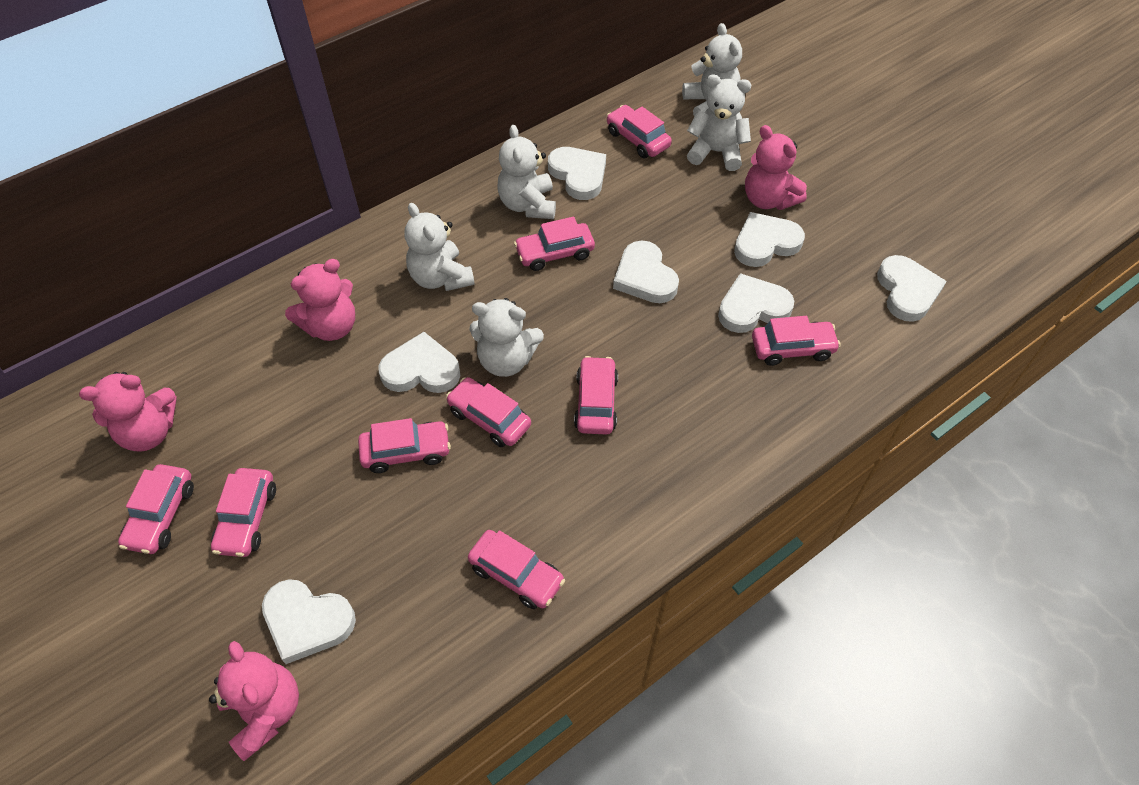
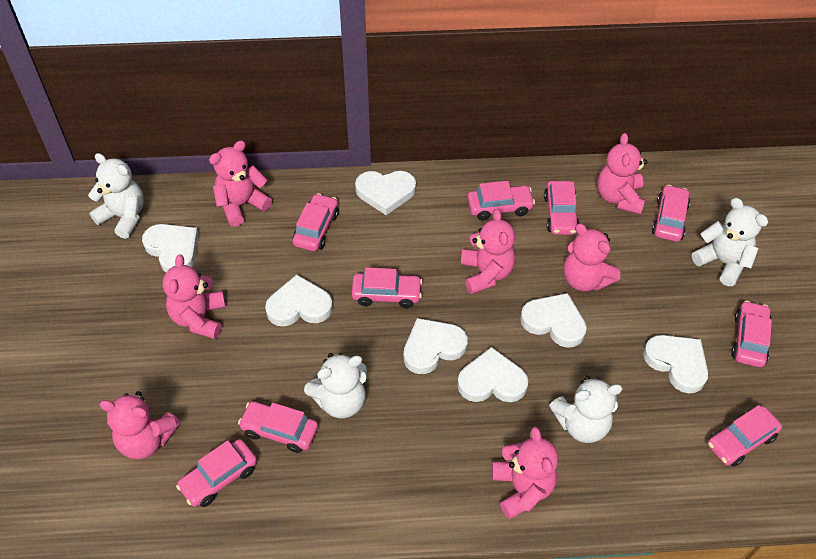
pink teddy bear: [79,372,177,452] [209,641,299,761] [285,259,355,341] [745,125,807,210] = 4 -> [99,391,180,459] [163,254,226,339] [209,141,272,227] [461,209,515,294] [492,427,558,519] [563,224,620,292] [597,133,647,215] = 7
white teddy bear: [405,203,475,291] [470,298,544,377] [497,125,556,219] [682,23,742,117] [687,75,752,171] = 5 -> [88,153,144,239] [304,353,367,418] [549,376,623,443] [692,198,768,286] = 4

